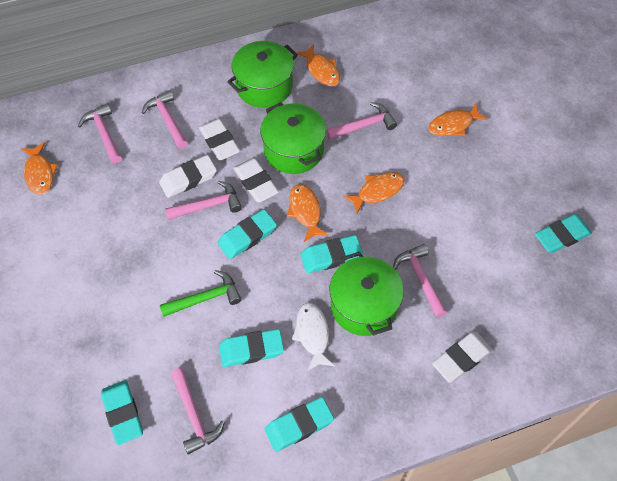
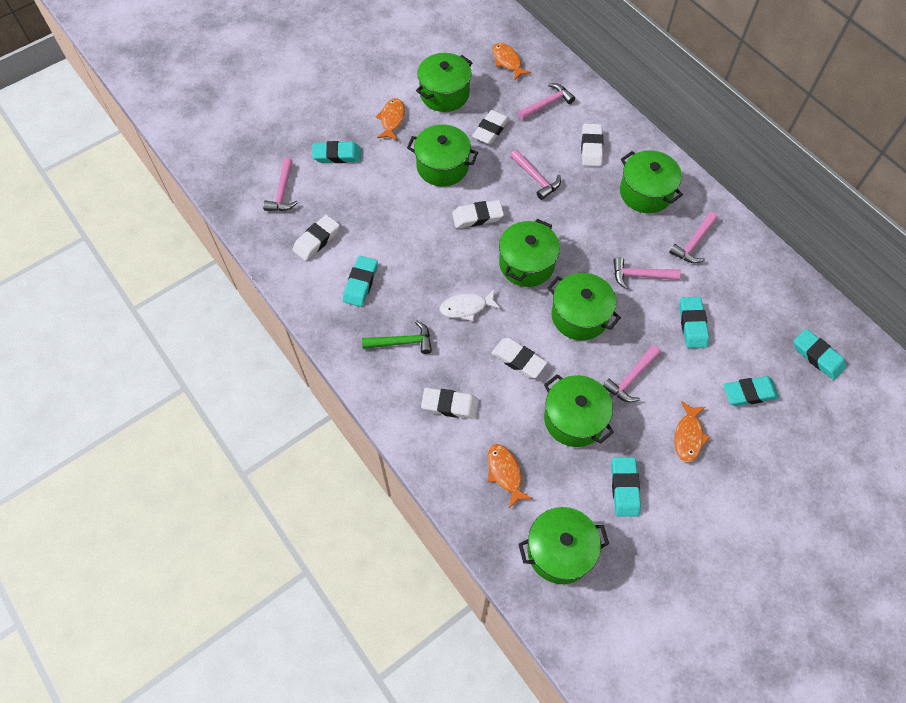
green pot: [227,41,298,108] [260,102,326,174] [329,252,404,336] = 3 -> [407,125,478,187] [416,53,473,112] [499,219,560,287] [518,507,609,584] [544,374,614,447] [547,273,621,340] [620,150,683,213] = 7
orange fish: [21,142,58,195] [287,184,329,242] [296,44,340,86] [343,172,405,214] [428,103,488,136] = 5 -> [376,98,405,140] [488,444,533,508] [493,43,531,80] [674,401,710,462] = 4
white eraser: [159,155,217,198] [199,119,240,160] [233,158,279,202] [432,332,493,383] = 4 -> [293,215,340,261] [421,388,479,419] [452,200,504,228] [472,110,510,144] [491,338,547,378] [581,123,603,167] = 6

